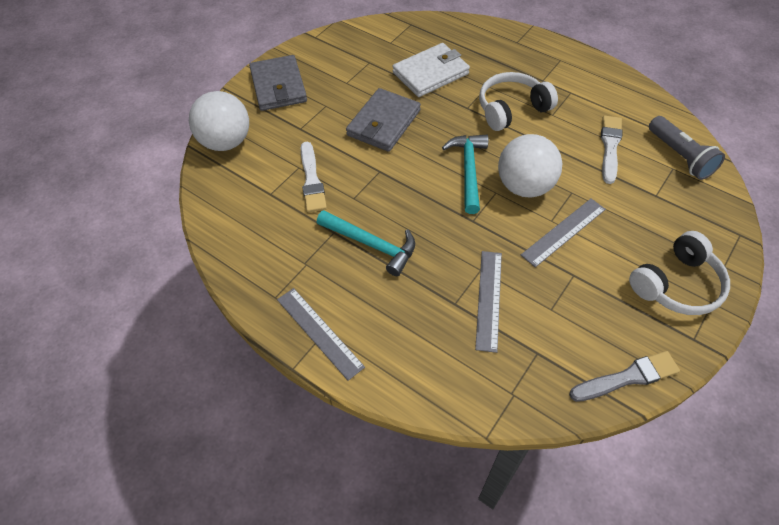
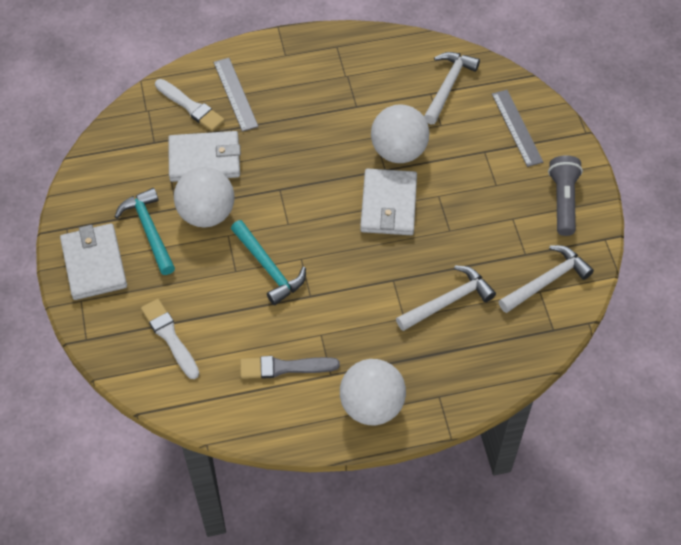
grey ruler: [277,288,365,381] [475,251,502,353] [521,199,606,267] = 3 -> [213,58,259,132] [492,90,543,167] = 2
grey wallet: [249,55,307,111] [346,88,421,152] = 2 -> none = 0
white ball: [189,91,249,151] [498,134,562,197] = 2 -> [174,167,235,228] [340,359,406,425] [371,105,429,163] = 3
white hammer: none = 0 -> [396,265,496,331] [424,52,480,125] [499,245,594,313] = 3
white headphones: [479,72,558,131] [629,231,730,315] = 2 -> none = 0
white wallet: [393,43,470,97] = 1 -> [60,223,127,300] [168,131,241,182] [360,168,417,235] = 3

